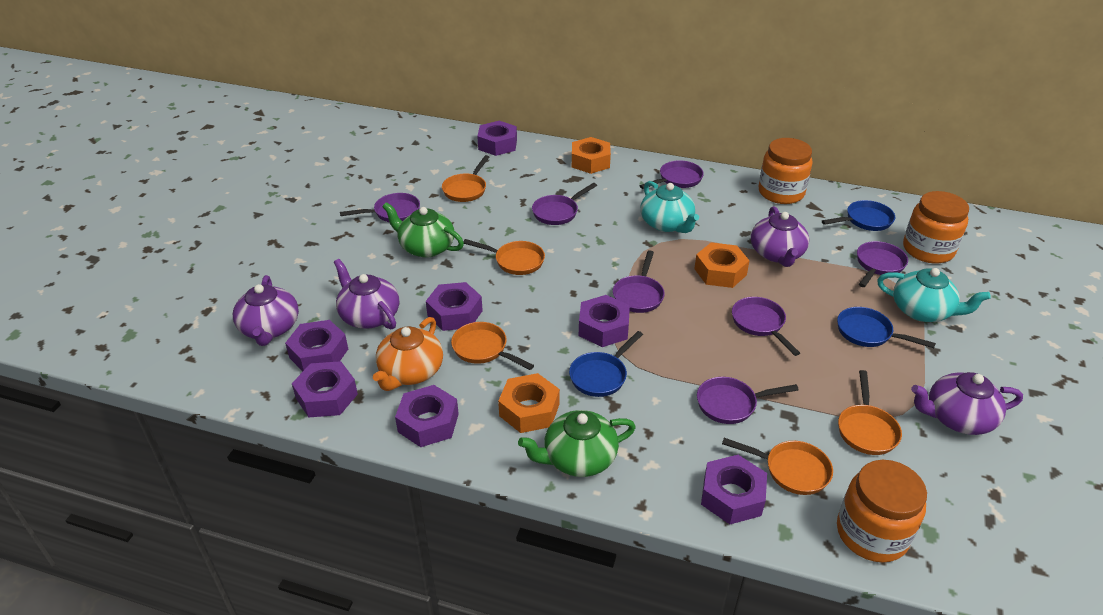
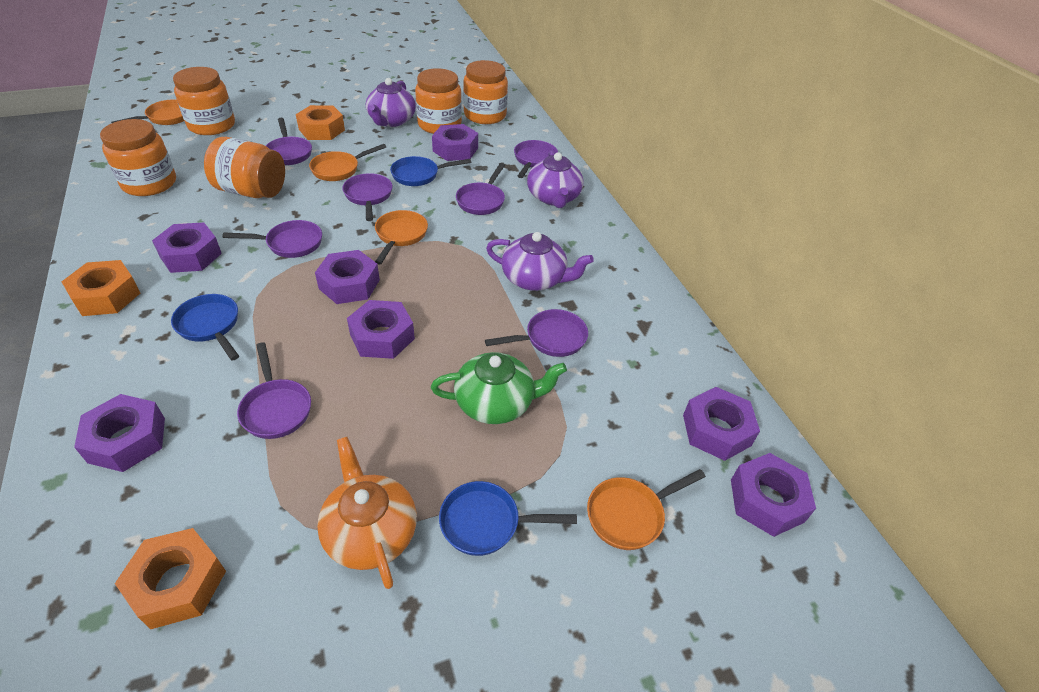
green teapot: [382,202,464,258] [518,410,636,477] = 2 -> [431,352,567,424] = 1
orange jar: [758,138,813,204] [837,460,927,563] [903,191,969,264] = 3 -> [100,119,176,196] [173,67,235,135] [204,137,285,198] [415,68,462,134] [463,60,508,124] = 5
orange pan: [442,155,490,202] [451,322,534,370] [463,239,545,275] [722,438,833,495] [838,370,902,455] = 5 -> [111,99,184,125] [309,144,386,181] [375,210,428,264] [587,469,706,550] = 4
purple teapot: [233,275,299,346] [334,259,399,330] [751,206,809,267] [911,372,1023,435] = 4 -> [366,78,416,127] [486,232,594,291] [527,150,584,208] = 3
turquoise teapot: [640,181,699,233] [877,268,991,322] = 2 -> none = 0

